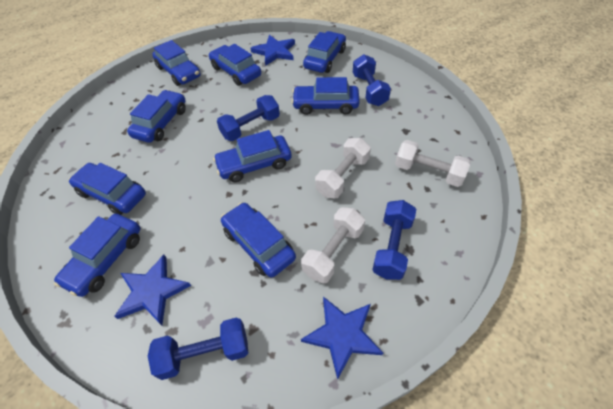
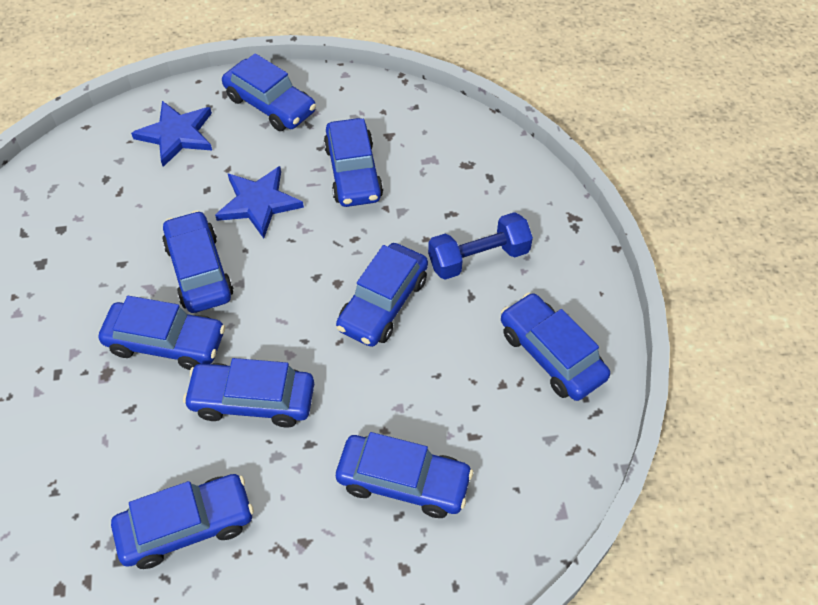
blue dumbbell: [148,317,248,380] [217,95,280,141] [353,54,391,106] [372,200,416,280] = 4 -> [428,212,533,280] = 1
blue star: [114,255,191,325] [251,35,295,66] [301,296,383,380] = 3 -> [131,101,212,167] [215,166,304,238] = 2
white dumbbell: [301,207,365,284] [315,138,371,199] [395,140,471,187] = 3 -> none = 0

